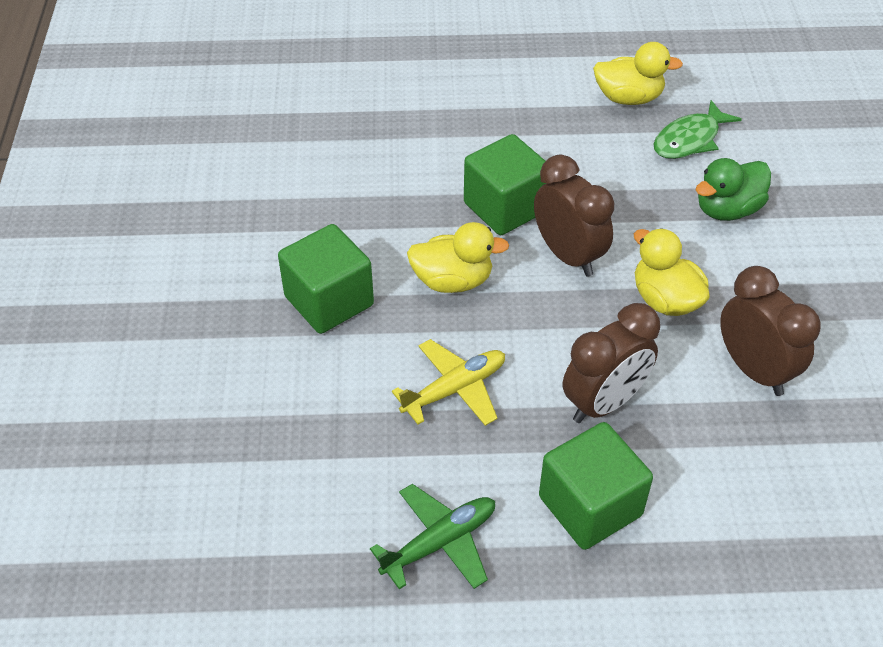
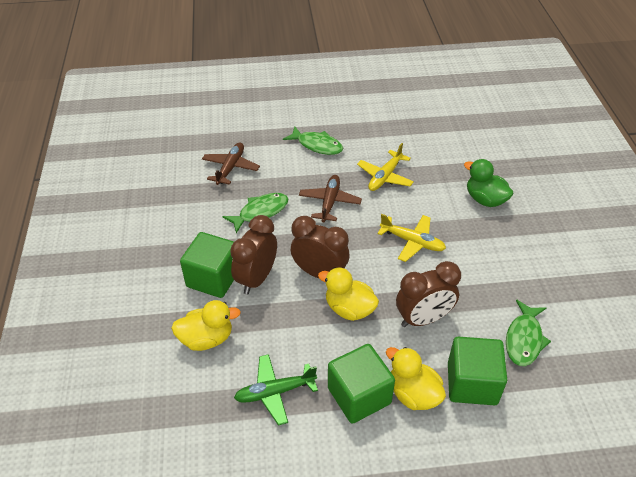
brown plane: none = 0 -> [202,142,260,185] [299,175,362,222] = 2
green fish: [654,100,742,159] = 1 -> [223,193,288,233] [283,126,343,155] [506,299,551,366] = 3
yellow plane: [392,339,505,426] = 1 -> [357,143,414,191] [377,214,446,262] = 2

